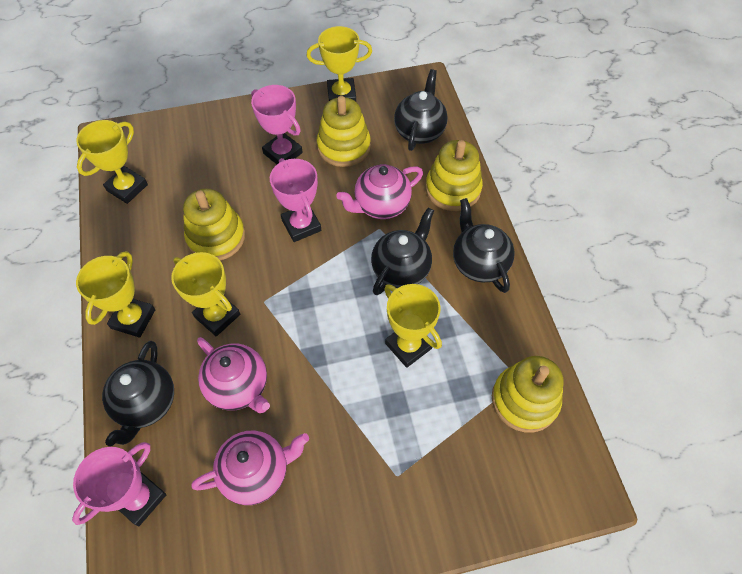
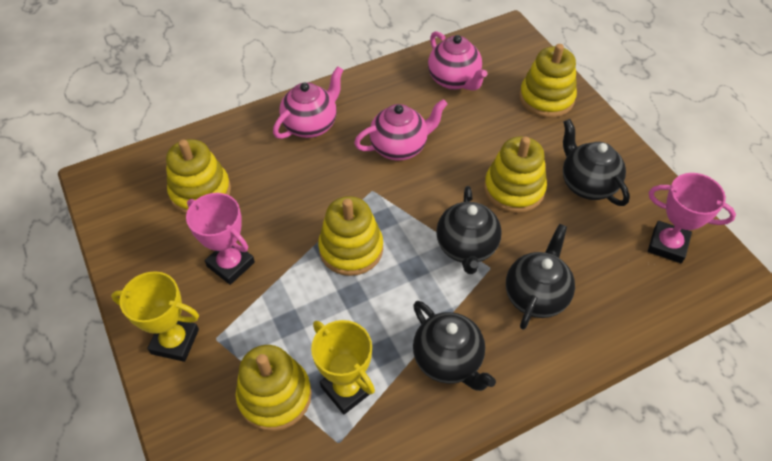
pink trophy: [72,442,166,527] [251,85,303,164] [270,158,321,242] = 3 -> [186,193,255,285] [648,173,736,263] = 2
yellow stacking toy: [183,188,245,260] [317,96,371,167] [426,140,483,211] [492,356,563,433] = 4 -> [166,139,231,214] [236,345,312,431] [318,196,383,276] [484,136,547,213] [519,44,577,118] = 5
yellow trophy: [76,120,148,204] [76,251,155,338] [171,252,240,336] [307,26,372,101] [384,284,442,368] = 5 -> [111,271,199,362] [311,320,375,414] = 2

